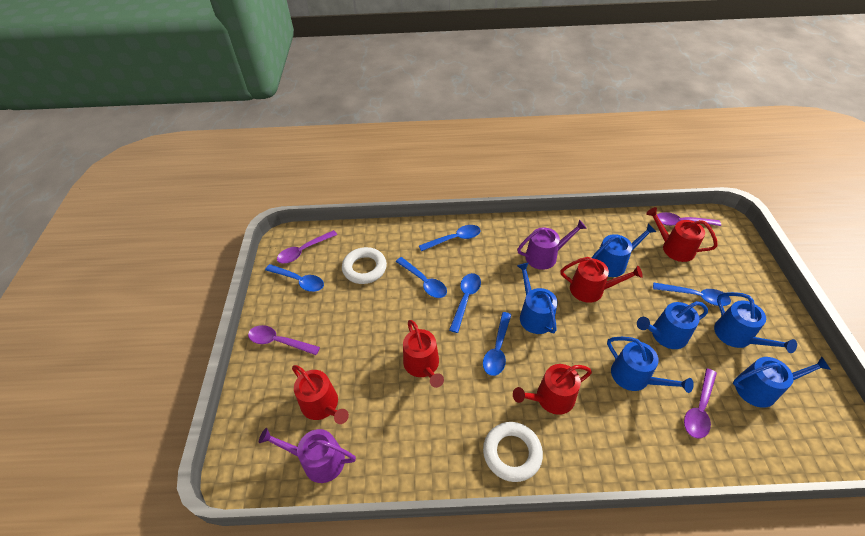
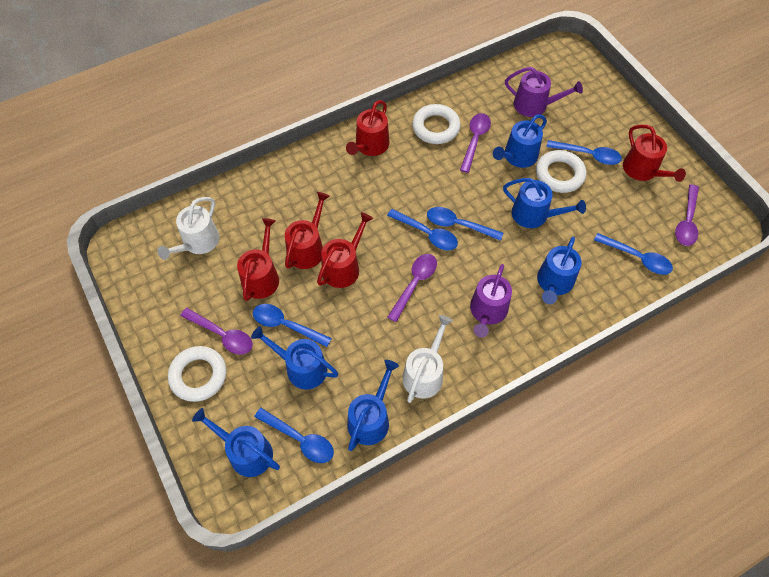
white ring: [342,247,387,284] [483,422,543,482] = 2 -> [168,346,226,402] [412,104,460,144] [536,150,586,193] = 3
white watering can: none = 0 -> [157,197,220,260] [402,315,453,403] = 2

